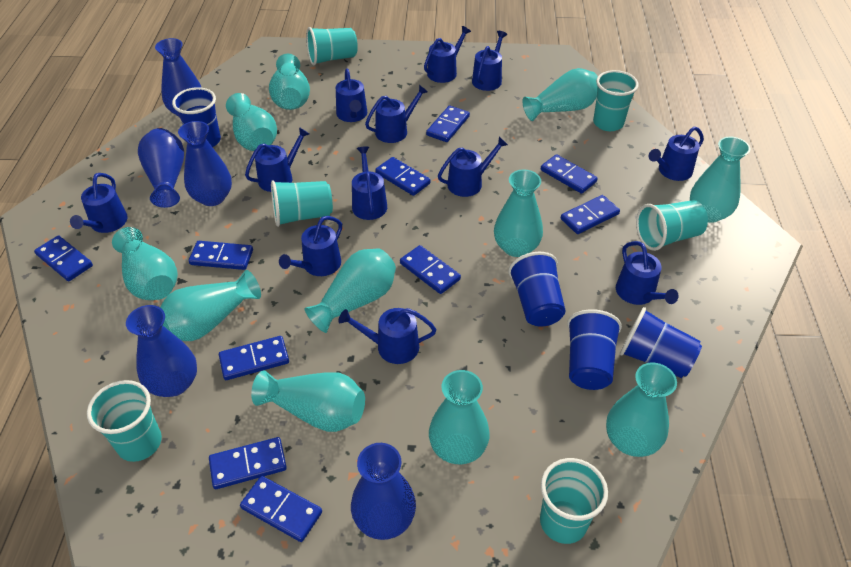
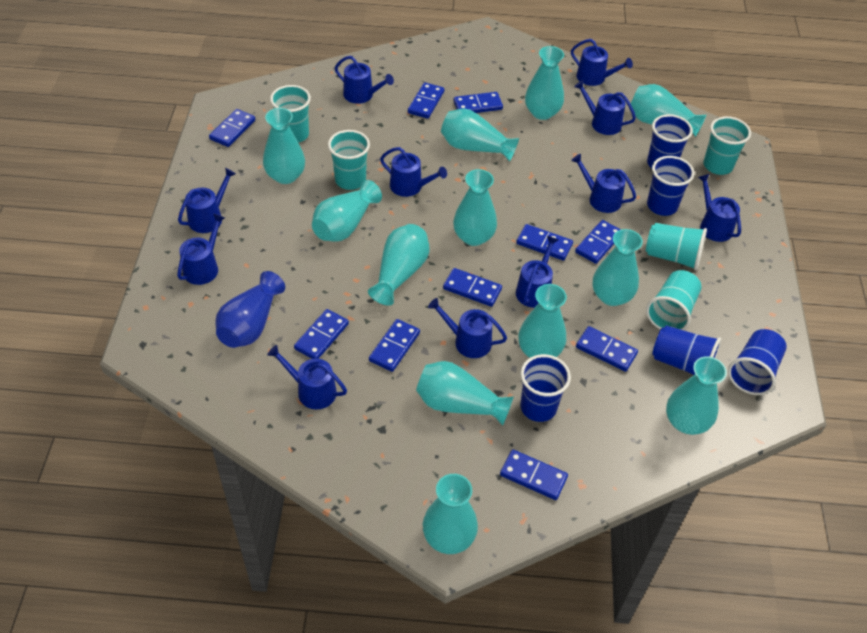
blue cup: [172,87,221,147] [508,252,566,327] [567,309,622,390] [620,307,702,378] = 4 -> [520,354,571,422] [647,114,693,168] [647,156,694,216] [652,325,721,375] [728,329,787,395] = 5
blue vase: [126,305,197,397] [138,128,184,208] [155,38,202,117] [178,121,232,206] [351,443,416,540] = 5 -> [215,271,285,348] = 1
blue watering can: [70,173,128,233] [245,127,309,192] [279,216,342,276] [336,69,367,122] [338,308,436,364] [352,146,387,220] [365,85,428,143] [424,26,471,83] [438,137,508,197] [472,31,507,91] [616,241,679,305] [649,127,704,181] = 12 -> [177,213,225,285] [178,168,236,233] [267,345,347,409] [335,56,394,104] [380,147,447,197] [428,298,507,358] [516,236,558,308] [571,39,633,86] [571,154,636,213] [574,80,636,135] [698,174,741,242] = 11
turquoise cup: [87,380,162,462] [271,180,333,227] [306,27,358,65] [540,458,608,544] [593,70,639,131] [636,200,708,251] = 6 -> [270,85,311,143] [328,130,370,190] [646,223,707,271] [646,270,702,330] [703,116,751,175] = 5
turquoise vase: [112,227,178,300] [160,270,261,341] [226,93,277,151] [251,370,365,432] [269,54,310,110] [304,248,396,333] [429,370,490,464] [494,169,543,257] [522,68,598,121] [606,362,677,457] [690,137,750,223] = 11 -> [263,108,305,184] [312,180,382,242] [368,224,430,306] [416,361,514,426] [423,474,478,554] [441,108,519,162] [453,169,497,246] [518,284,567,358] [525,46,564,120] [593,229,643,306] [631,84,707,137] [666,356,727,435] = 12

